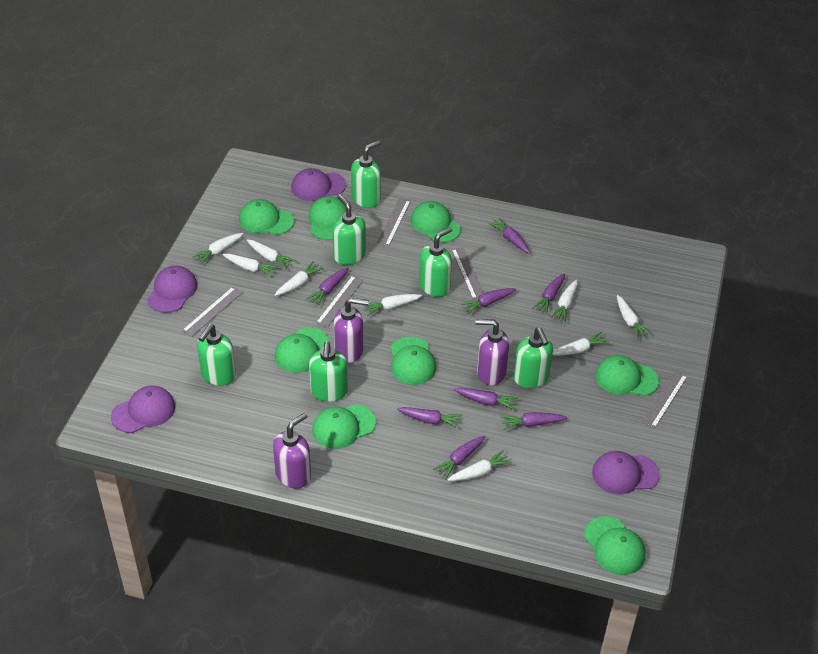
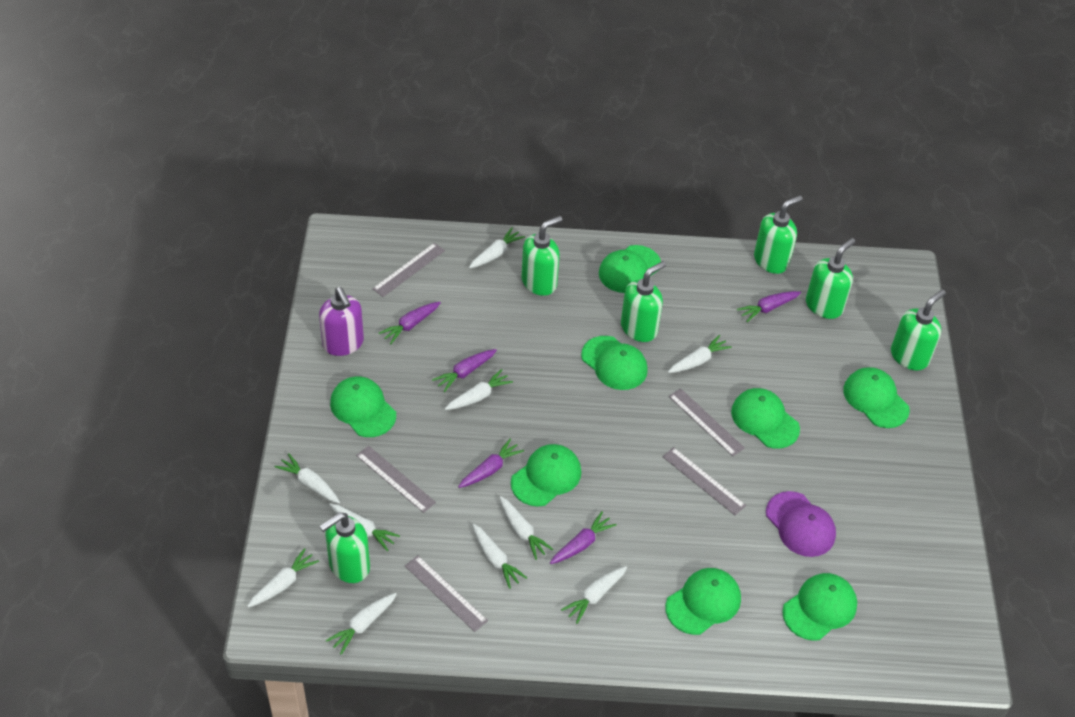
purple cap: [111,385,175,433] [147,266,197,313] [291,168,346,201] [592,451,660,494] = 4 -> [766,491,836,557] = 1
purple carrot: [306,268,349,306] [397,407,463,428] [433,436,486,479] [454,388,519,411] [460,288,516,314] [488,217,530,254] [500,412,567,430] [532,273,565,314] = 8 -> [379,302,441,344] [432,349,497,392] [458,438,524,488] [550,512,617,564] [737,291,801,322] = 5
purple soap dispenser: [273,413,311,489] [333,298,369,363] [475,319,509,385] = 3 -> [319,287,364,356] = 1
white carrot: [192,233,243,265] [223,254,279,277] [247,239,296,270] [275,261,324,296] [362,294,422,316] [448,450,512,481] [550,280,577,322] [553,331,609,356] [617,295,652,340] = 9 -> [247,548,319,608] [275,454,340,503] [326,593,397,655] [329,503,400,551] [445,369,513,410] [469,227,525,268] [472,524,527,589] [499,496,553,560] [561,566,627,624] [668,335,732,373] = 10

